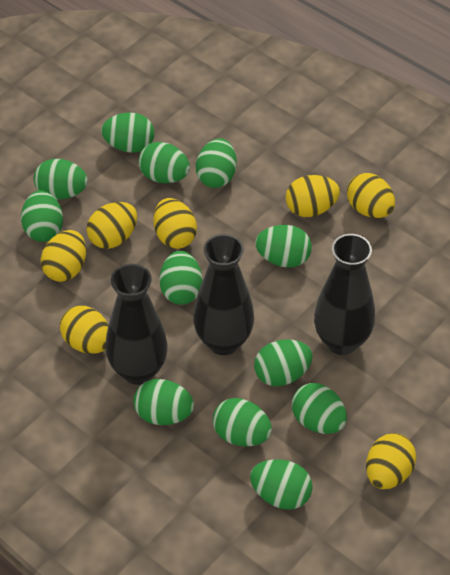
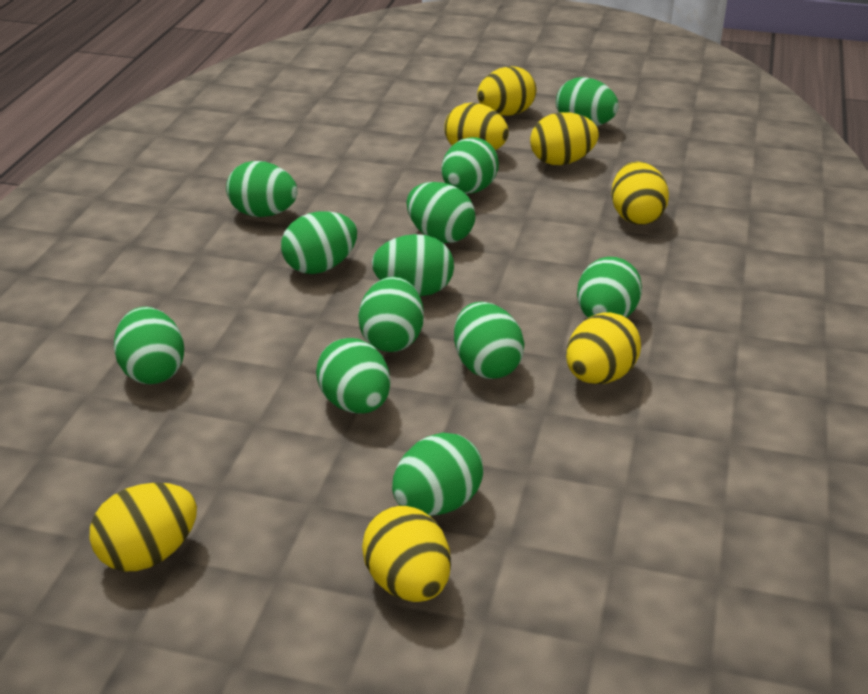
black vase: [105,264,168,385] [193,234,254,355] [314,234,375,355] = 3 -> none = 0

